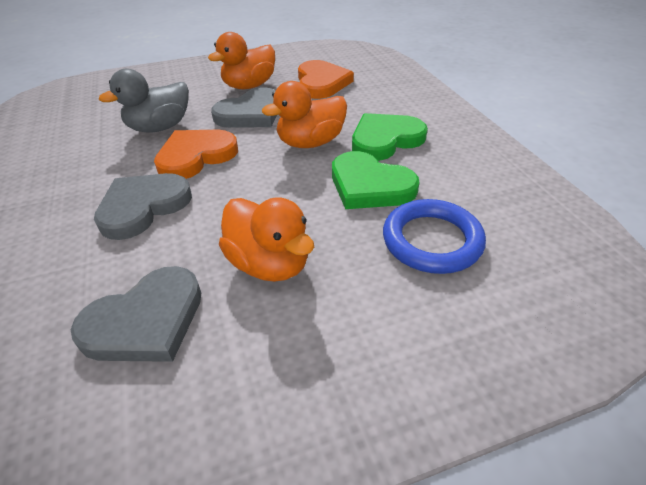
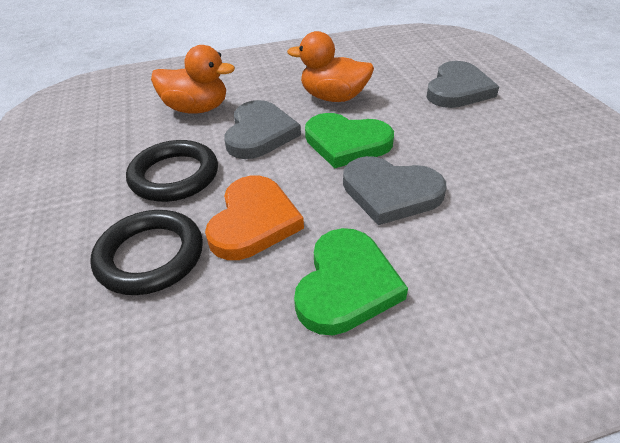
black ring: none = 0 -> [91,210,203,295] [126,140,218,202] = 2
blue ring: [383,199,486,274] = 1 -> none = 0
grey duck: [99,69,189,132] = 1 -> none = 0
orange duck: [208,32,275,89] [219,197,314,282] [262,81,347,148] = 3 -> [151,45,235,114] [287,31,374,102] = 2
orange heart: [154,130,238,179] [298,60,354,99] = 2 -> [205,176,304,260] = 1

